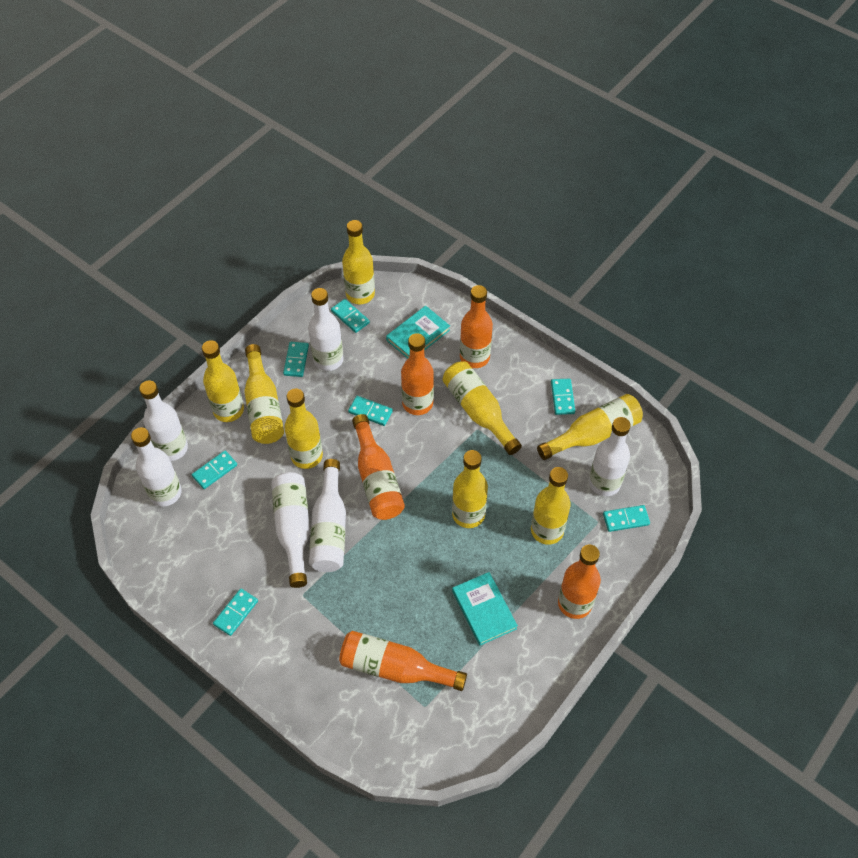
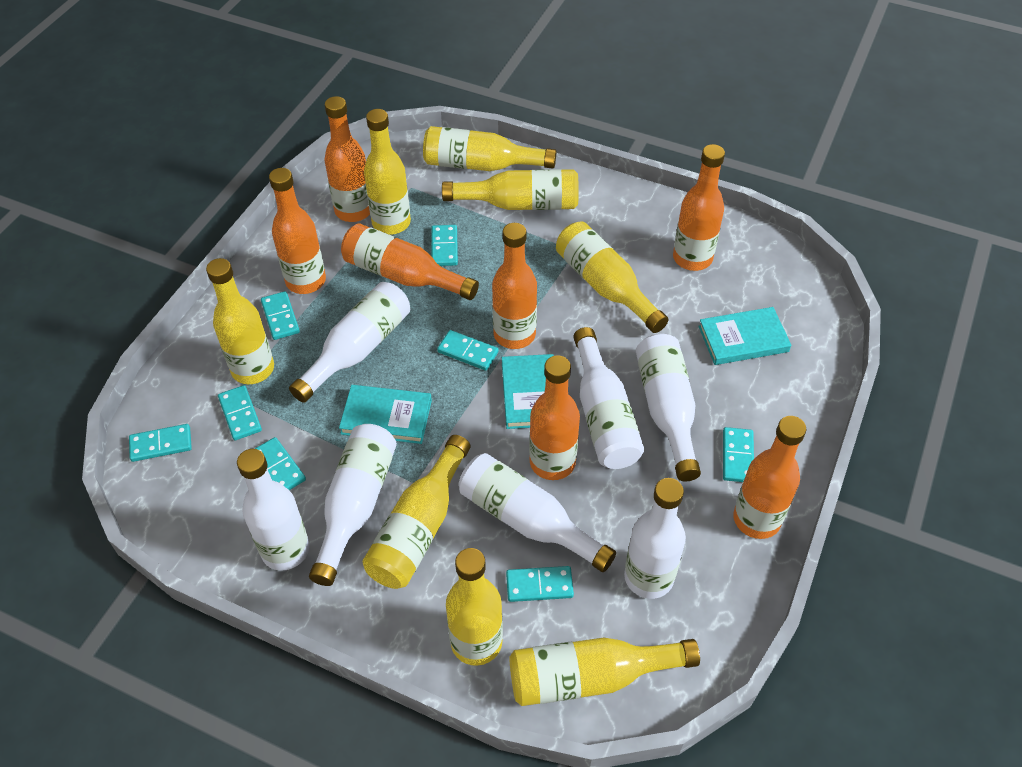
orange bottle: [339,631,467,691] [352,414,405,520] [401,333,434,415] [460,285,493,368] [558,545,601,619] = 5 -> [269,168,326,294] [324,96,370,222] [341,223,479,300] [492,223,537,349] [529,355,580,480] [673,144,725,271] [733,416,806,539] = 7
turquoise book: [386,306,450,359] [452,572,518,645] = 2 -> [339,385,432,444] [502,354,554,429] [698,307,791,365] = 3
turquoise domino: [192,451,237,489] [213,588,258,636] [283,342,309,377] [331,299,370,333] [348,396,393,426] [551,379,575,415] [603,505,650,532] = 7 -> [129,424,192,462] [218,385,262,440] [255,437,306,490] [261,291,300,340] [431,225,458,266] [437,330,499,371] [506,566,574,602] [723,427,754,482] = 8
white bottle: [131,428,182,507] [139,380,188,461] [271,472,310,588] [308,288,343,371] [309,459,346,572] [589,417,631,496] = 6 -> [237,449,310,571] [289,282,410,403] [309,424,397,586] [459,453,616,572] [574,327,644,469] [624,478,686,599] [636,333,701,482] = 7

